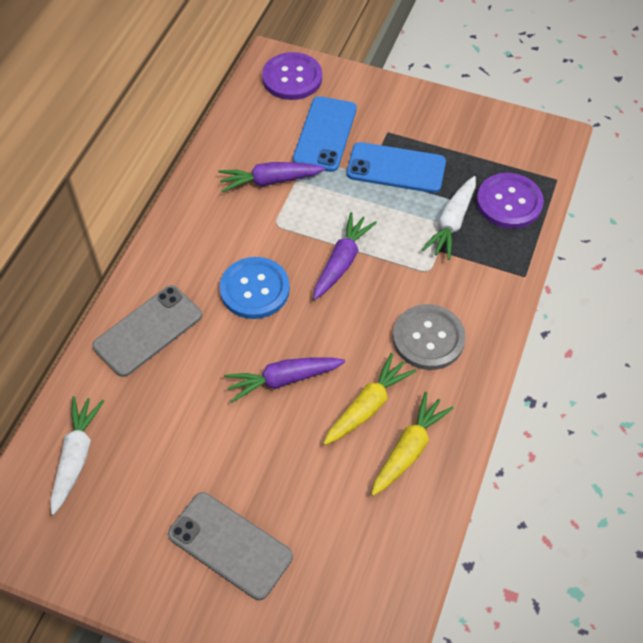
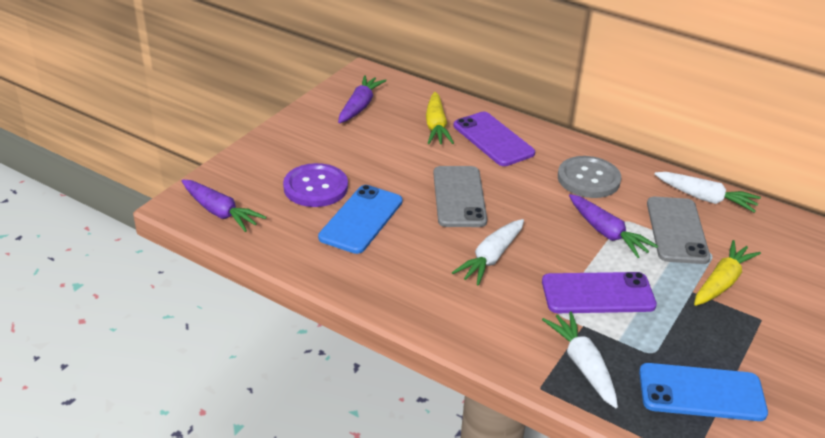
blue button: [220,257,290,319] = 1 -> none = 0
purple button: [262,52,322,100] [476,173,544,229] = 2 -> [283,163,348,207] = 1
purple phone: none = 0 -> [453,112,535,166] [542,272,657,313] = 2
white carrot: [50,396,104,515] [422,176,476,260] = 2 -> [452,219,524,286] [542,311,618,408] [654,172,761,213] = 3

